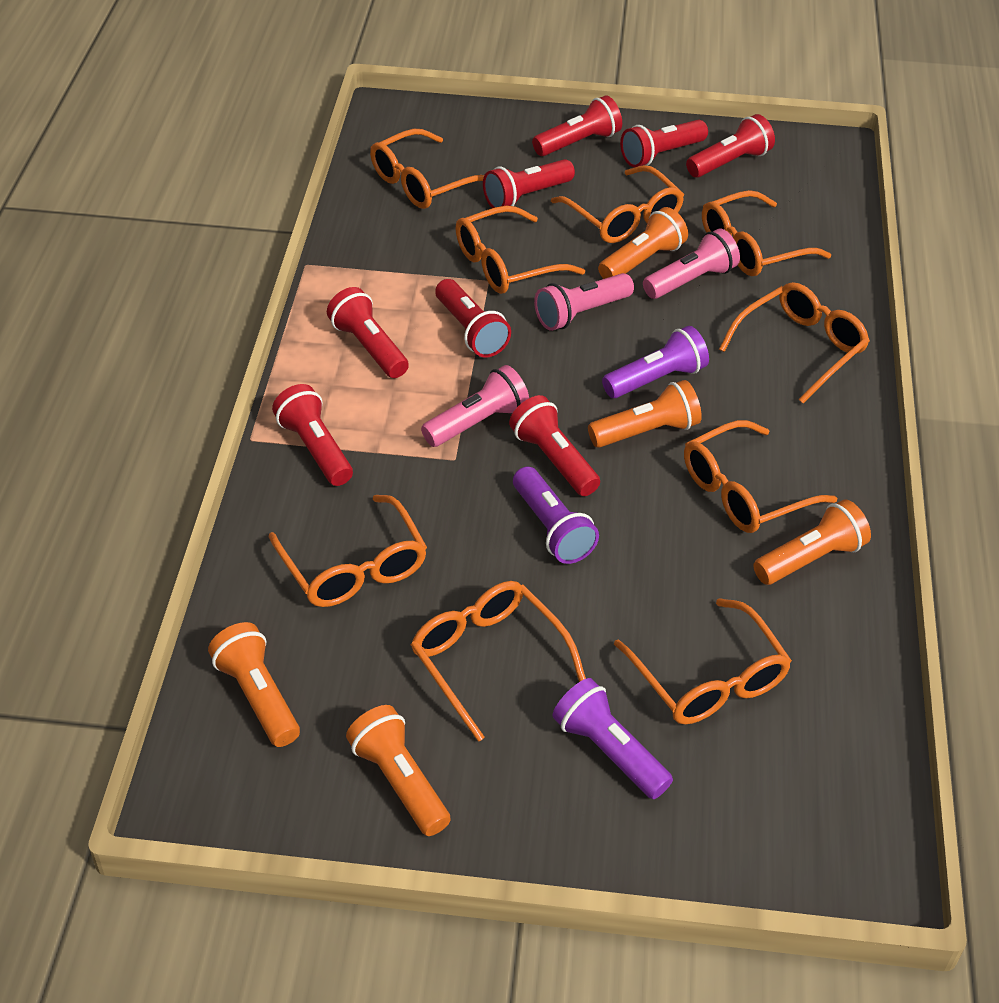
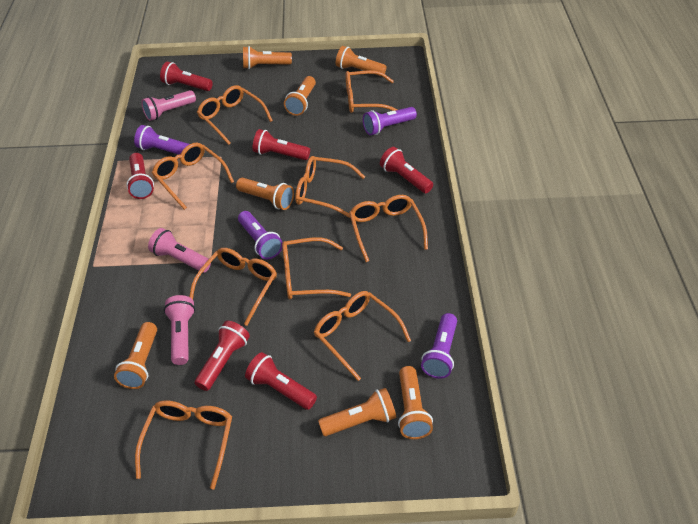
orange flashlight: [208,622,300,747] [346,705,451,836] [588,380,702,448] [598,207,688,279] [753,500,871,585] = 5 -> [114,322,157,389] [236,178,294,210] [243,46,292,69] [284,76,316,116] [318,388,396,436] [336,46,387,76] [398,366,433,439] = 7
purple flashlight: [513,467,599,564] [553,678,673,799] [602,326,709,398] = 3 -> [134,125,189,155] [238,211,282,259] [363,107,417,135] [421,313,457,379] = 4
red flashlight: [272,384,353,486] [327,287,409,378] [435,279,511,358] [483,159,575,208] [509,395,600,496] [532,95,622,156] [620,120,708,167] [686,114,775,177] = 8 -> [126,153,154,199] [160,62,213,91] [195,321,250,391] [245,352,317,410] [253,129,310,160] [380,147,433,193] = 6

